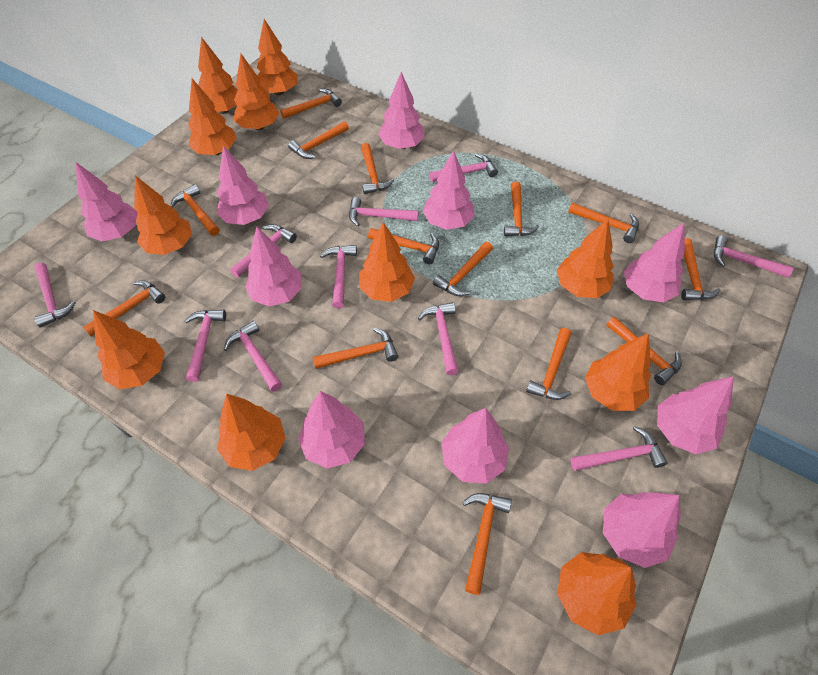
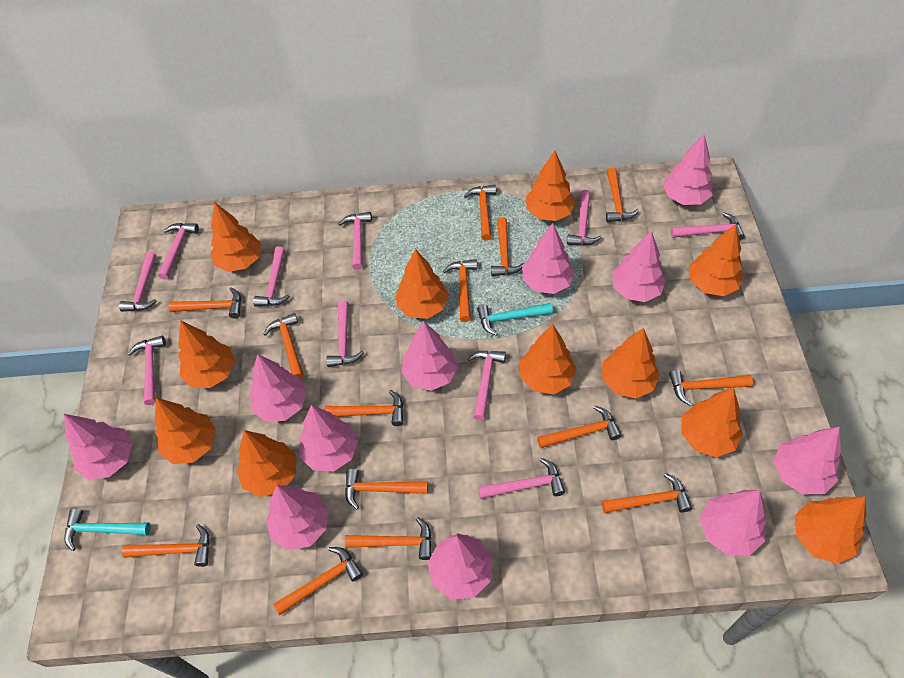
pink tree: [75,162,138,241] [217,146,269,225] [245,227,302,307] [298,391,365,468] [378,72,425,149] [423,150,475,230] [441,408,509,484] [603,492,681,568] [624,223,685,302] [657,376,734,454] = 10 -> [64,414,133,480] [250,354,307,422] [266,485,328,550] [299,405,358,471] [401,321,458,391] [428,533,493,599] [522,223,575,294] [612,230,666,302] [663,134,713,205] [700,490,766,555] [773,427,841,494] = 11
turquoise hammer: none = 0 -> [64,509,151,551] [477,303,553,336] = 2

